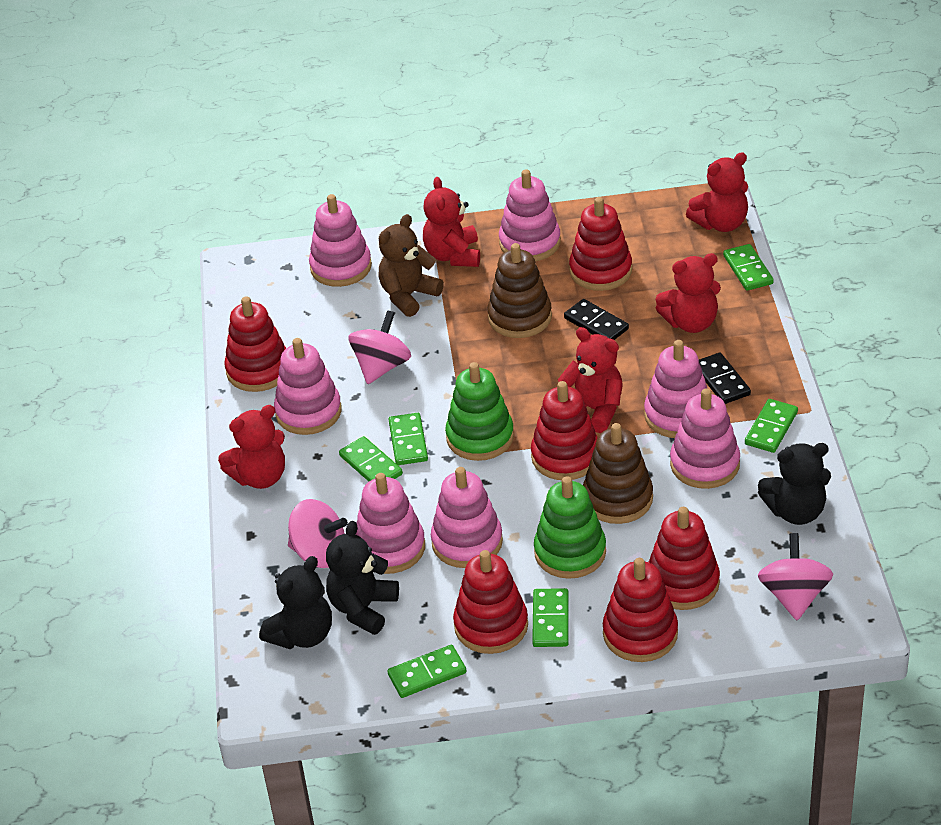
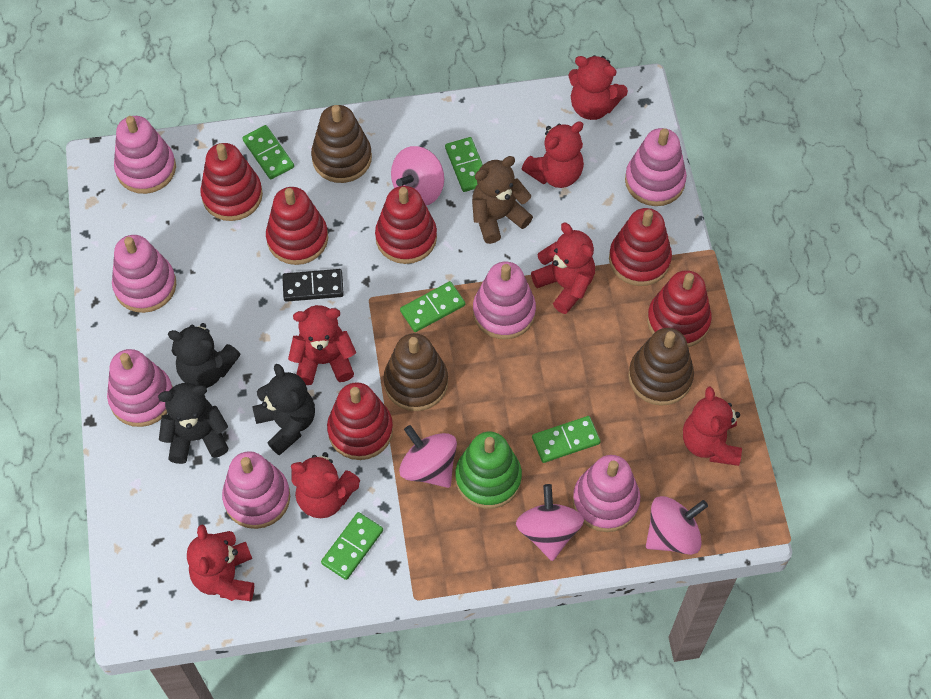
black domino: [564,299,629,340] [699,353,751,404] = 2 -> [282,269,344,302] = 1
brown stacking toy: [487,243,552,338] [583,423,653,524] = 2 -> [311,105,372,183] [383,333,448,411] [628,328,694,406] = 3
green domino: [339,436,403,481] [387,645,466,698] [389,413,428,465] [532,588,569,647] [723,244,774,291] [745,399,798,453] = 6 -> [242,125,294,179] [321,512,383,580] [400,281,465,332] [445,137,483,192] [532,416,601,463] = 5
green stacking toy: [445,362,514,461] [534,476,606,579] = 2 -> [455,432,522,509] = 1
pink spinning top: [288,499,348,568] [348,310,411,384] [758,533,833,620] = 3 -> [391,146,444,206] [399,425,457,488] [516,484,584,561] [646,496,708,555] = 4
red teddy bear: [218,405,285,489] [423,177,480,267] [558,327,623,433] [656,253,721,333] [686,152,748,232] = 5 -> [187,524,254,601] [288,305,356,385] [291,452,360,518] [522,121,584,188] [531,222,595,314] [568,55,628,120] [683,386,742,466] = 7

